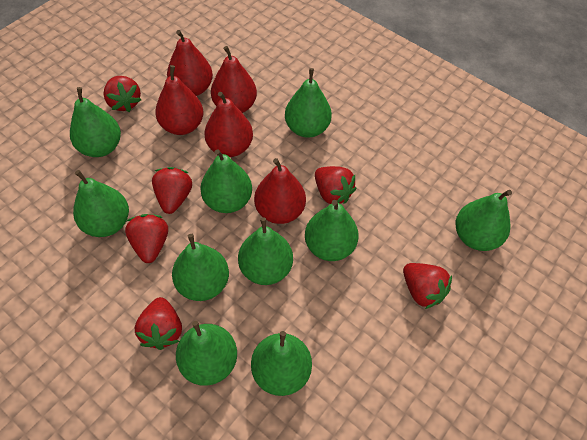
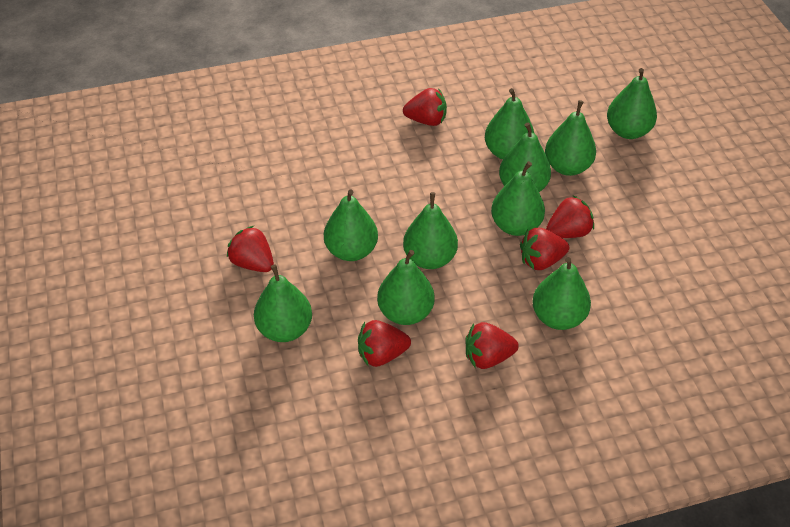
red pear: [155,65,204,135] [167,30,213,96] [204,92,253,157] [211,46,257,113] [254,158,306,224] = 5 -> none = 0

